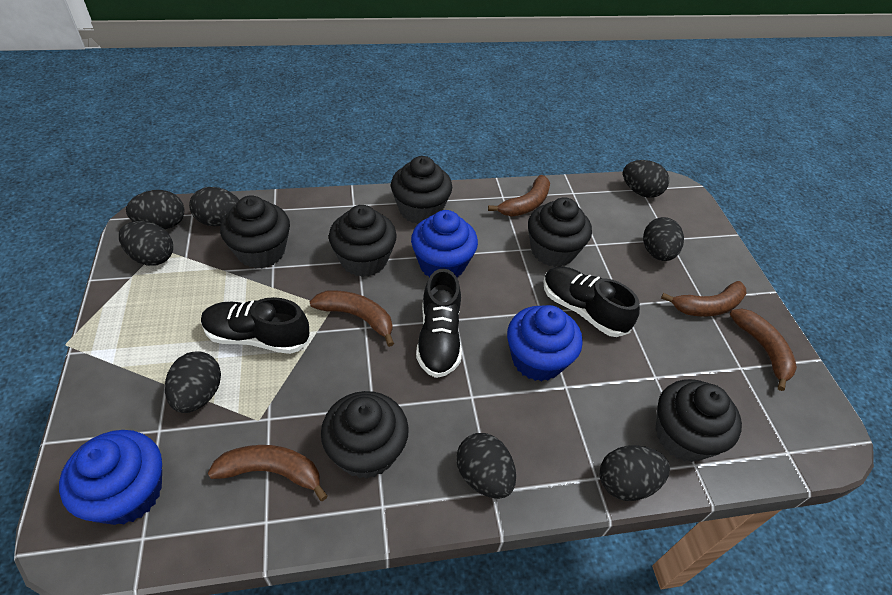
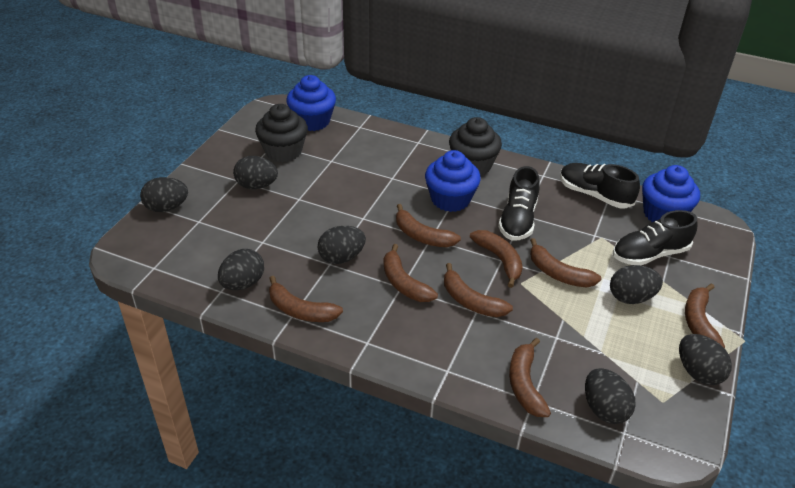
black cupcake: [220,195,290,269] [321,391,409,479] [329,205,397,277] [391,156,452,224] [528,197,592,267] [656,379,742,462] = 6 -> [255,104,308,162] [449,117,502,175] = 2
black egg: [119,221,173,266] [126,190,184,229] [165,351,221,413] [189,187,239,226] [456,433,516,499] [600,445,670,501] [623,160,669,198] [643,217,684,261] = 8 -> [140,177,188,212] [218,249,264,290] [233,156,278,189] [318,226,366,264] [585,368,636,424] [610,265,663,304] [679,334,732,385] = 7
brown banana: [208,445,328,501] [310,290,394,347] [488,175,550,217] [661,281,746,317] [730,309,797,391] = 5 -> [269,276,343,322] [384,244,438,302] [396,204,461,247] [444,263,513,317] [470,230,523,288] [509,338,551,417] [530,238,602,288] [685,283,725,349] = 8

